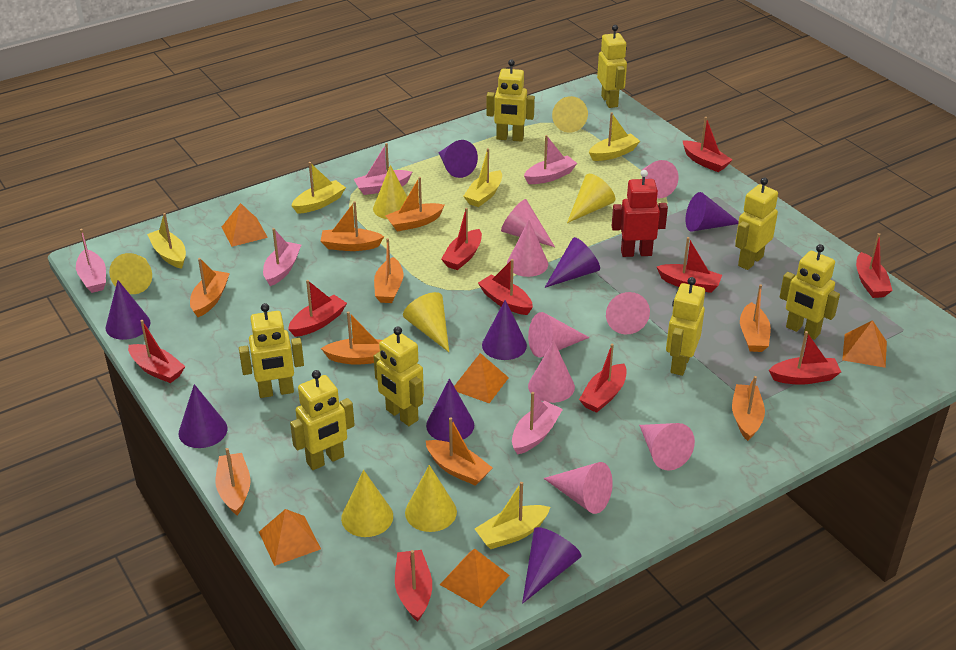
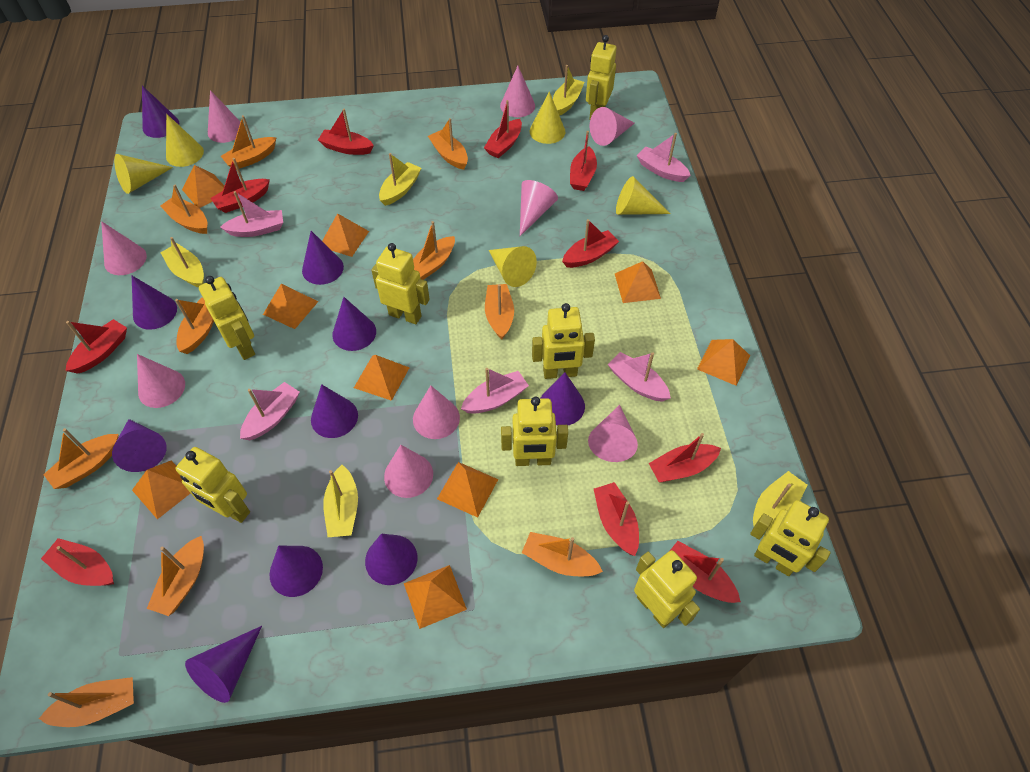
orange boat: [190,258,230,317] [216,448,251,515] [321,201,384,251] [321,311,382,365] [374,238,403,303] [385,177,445,231] [426,417,492,486] [732,376,765,441] [740,284,771,352] = 9 -> [39,677,134,727] [43,428,119,489] [147,536,204,616] [160,185,208,234] [175,297,214,354] [221,115,277,170] [413,221,455,280] [428,118,468,170] [485,284,514,339] [522,532,603,576] = 10
orange pyramid: [222,203,268,247] [259,509,321,566] [440,548,509,608] [454,353,509,403] [842,320,887,368] = 5 -> [132,461,190,519] [182,165,224,208] [263,284,318,329] [322,213,369,257] [354,355,409,401] [404,565,467,629] [437,462,498,518] [615,261,661,303] [697,339,750,386] = 9
pink cone: [501,199,555,247] [507,220,548,277] [528,312,590,358] [528,340,575,403] [543,462,612,514] [606,292,650,334] [639,423,695,471] [642,160,679,199] = 8 -> [101,221,147,275] [137,354,185,408] [208,90,240,143] [384,445,433,498] [413,385,460,439] [500,66,535,117] [520,180,558,236] [588,405,638,462] [590,107,635,146] = 9
purple cone: [106,280,151,340] [179,384,228,448] [426,378,474,442] [438,140,478,178] [482,300,527,360] [522,527,582,604] [545,237,600,288] [685,192,739,232] = 8 -> [112,419,167,472] [132,276,177,330] [142,86,179,138] [185,626,262,703] [269,546,323,597] [302,231,344,285] [311,384,358,438] [332,297,376,351] [365,534,418,585] [540,372,585,425] = 10
red robot: [612,170,668,257] = 1 -> none = 0
yellow cone: [109,253,152,294] [341,470,393,537] [373,165,407,219] [403,292,449,352] [405,465,457,532] [552,96,588,133] [567,174,615,223] = 7 -> [114,154,173,194] [166,114,204,167] [489,246,537,287] [530,91,566,144] [616,176,671,215] = 5

